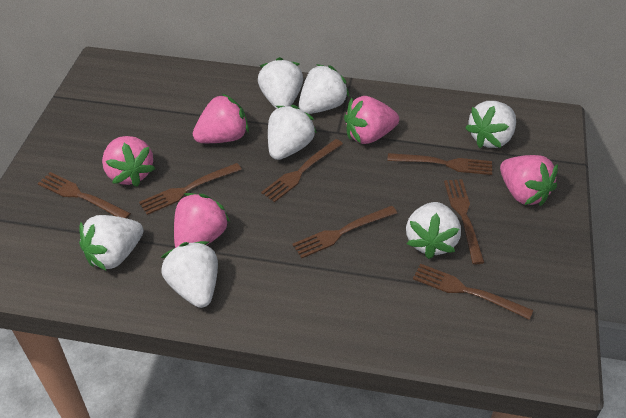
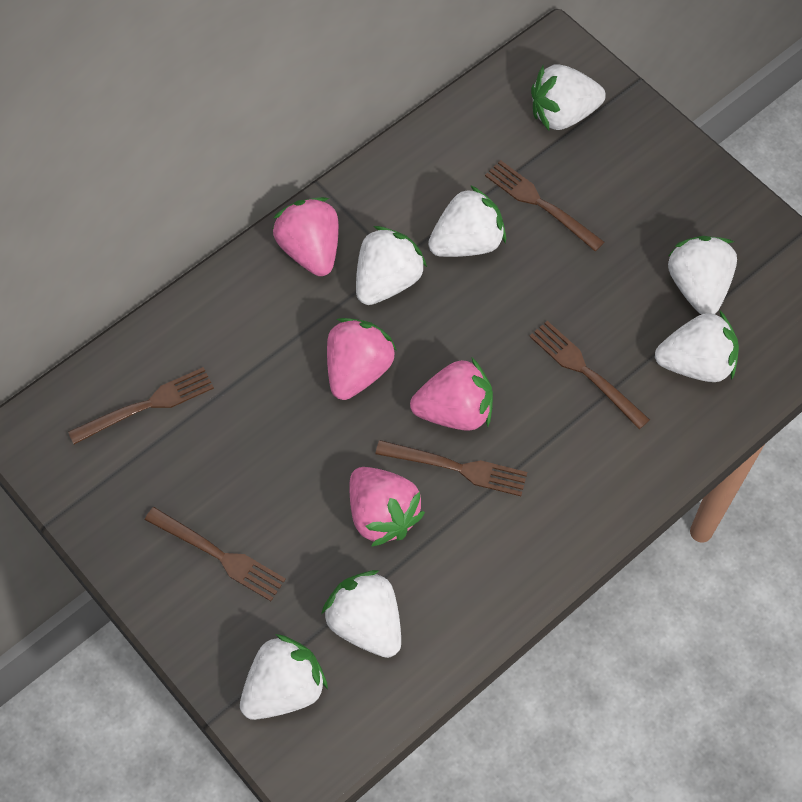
brown fork: [38,172,131,218] [139,163,242,215] [261,139,343,202] [292,206,397,258] [387,153,492,175] [413,264,533,320] [444,179,485,264] = 7 -> [68,367,214,444] [145,507,286,601] [375,440,527,496] [485,160,604,251] [529,321,650,429] = 5
pink strawberry: [102,136,155,187] [174,193,230,248] [193,94,249,143] [344,96,399,144] [500,155,558,206] = 5 -> [273,197,339,276] [327,318,397,400] [349,467,425,547] [410,358,493,431] = 4

